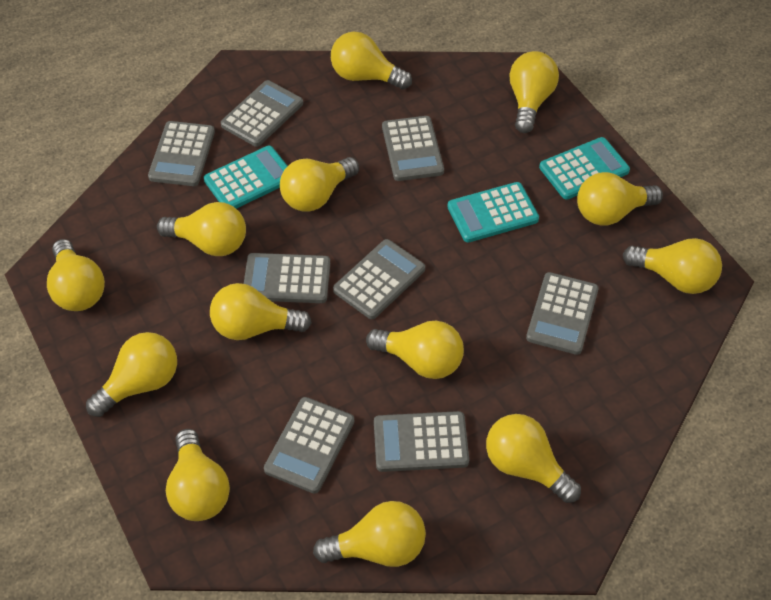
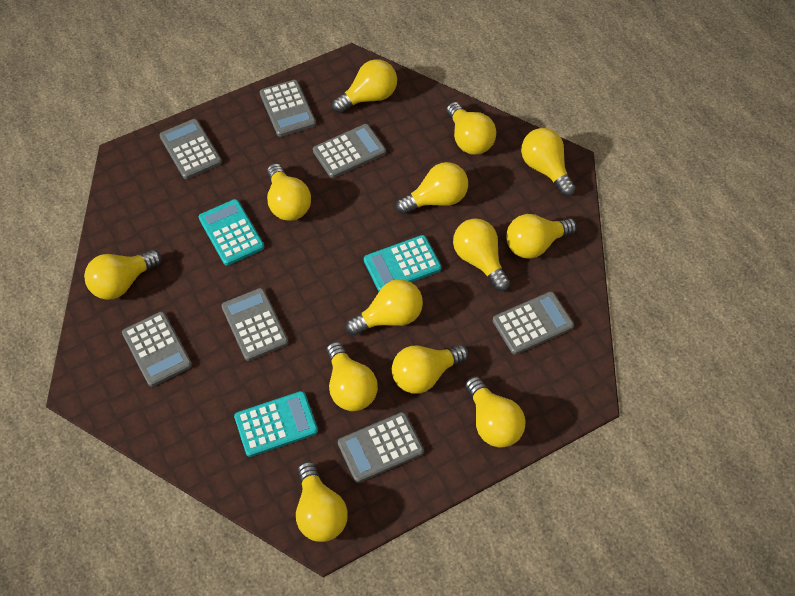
grey calculator: [148,121,215,186] [221,80,303,147] [244,253,330,303] [264,397,354,494] [333,239,425,319] [374,411,469,472] [382,116,444,181] [526,272,599,355] = 8 -> [122,312,192,387] [160,119,222,179] [221,288,288,361] [260,80,316,137] [313,124,386,178] [338,412,424,483] [493,292,574,355] = 7

